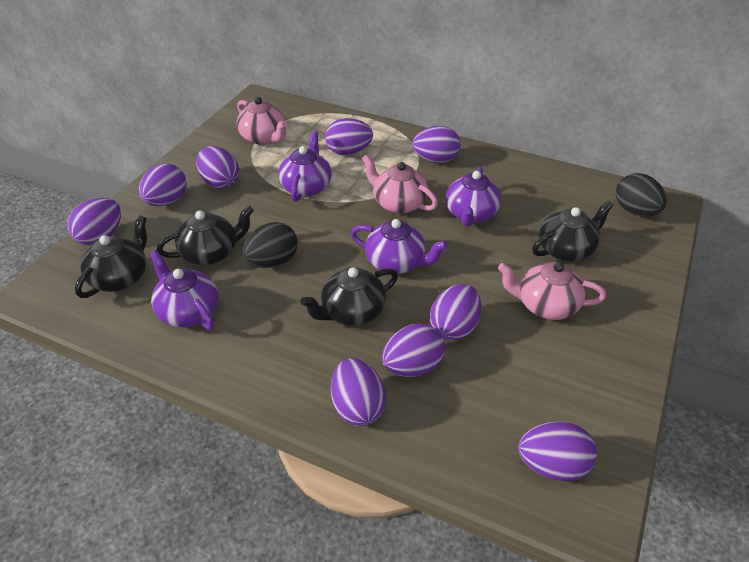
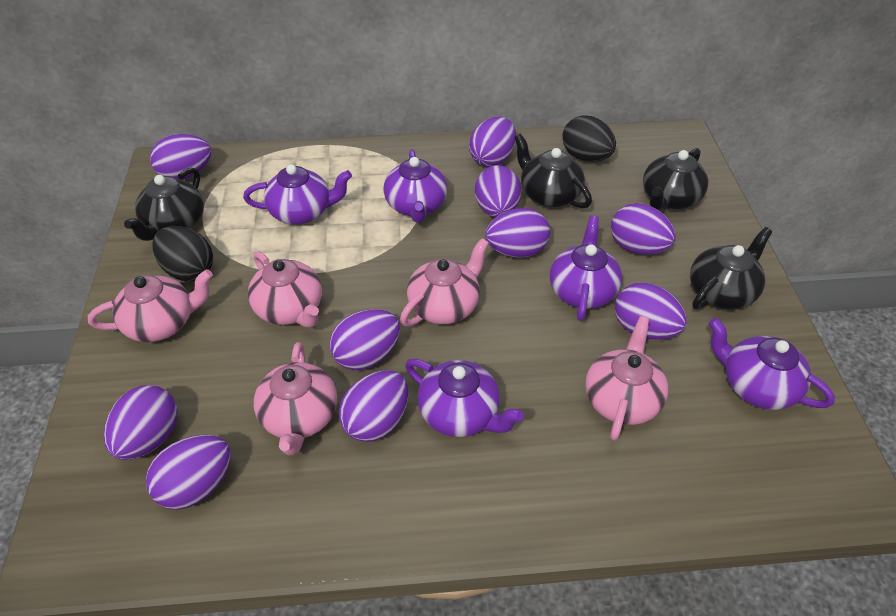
pink teapot: [237,97,287,145] [362,154,438,214] [498,262,606,320] = 3 -> [88,269,213,342] [248,251,322,328] [254,342,337,456] [400,238,489,326] [585,316,668,441] = 5
purple egg: [67,198,121,246] [139,163,187,206] [196,146,239,189] [325,118,373,155] [331,358,386,426] [382,324,445,377] [412,126,461,163] [430,284,481,341] [518,421,597,481] = 9 -> [104,385,178,460] [146,435,231,510] [150,134,212,180] [329,309,400,370] [339,370,409,442] [469,117,516,167] [475,165,522,218] [485,208,550,258] [611,203,676,255] [615,282,687,340] = 10
purple teapot: [150,250,218,330] [278,131,332,202] [351,219,448,274] [446,166,501,227] = 4 -> [243,164,352,224] [384,149,447,223] [405,359,524,437] [550,216,622,321] [709,318,835,410] = 5

